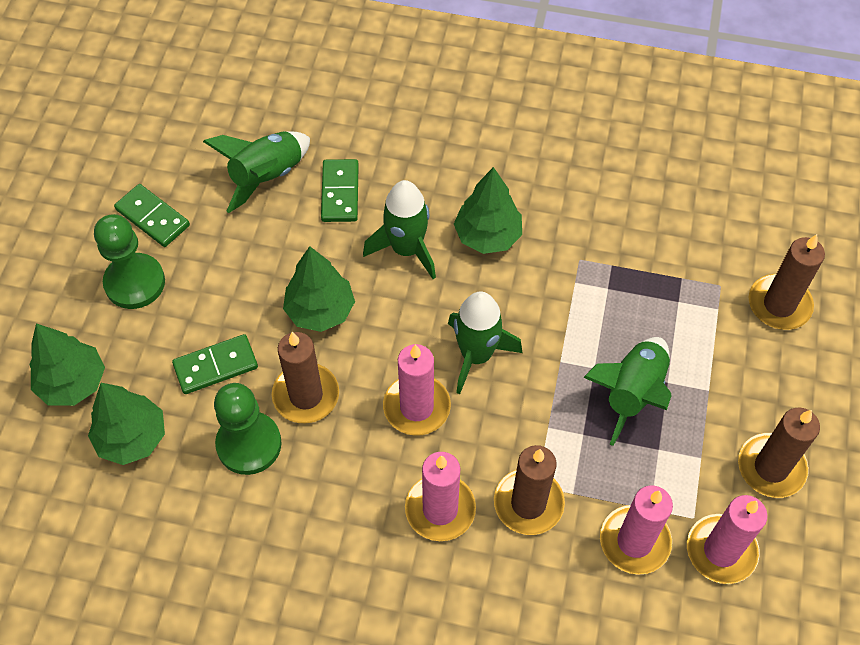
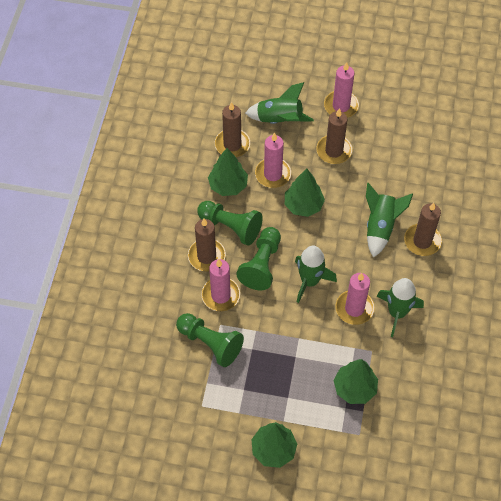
green domino: [114,184,190,247] [172,334,258,394] [321,159,359,222] = 3 -> none = 0
green pawn: [94,214,165,309] [214,383,282,475] = 2 -> [176,313,244,367] [197,201,263,246] [236,227,281,290] = 3

